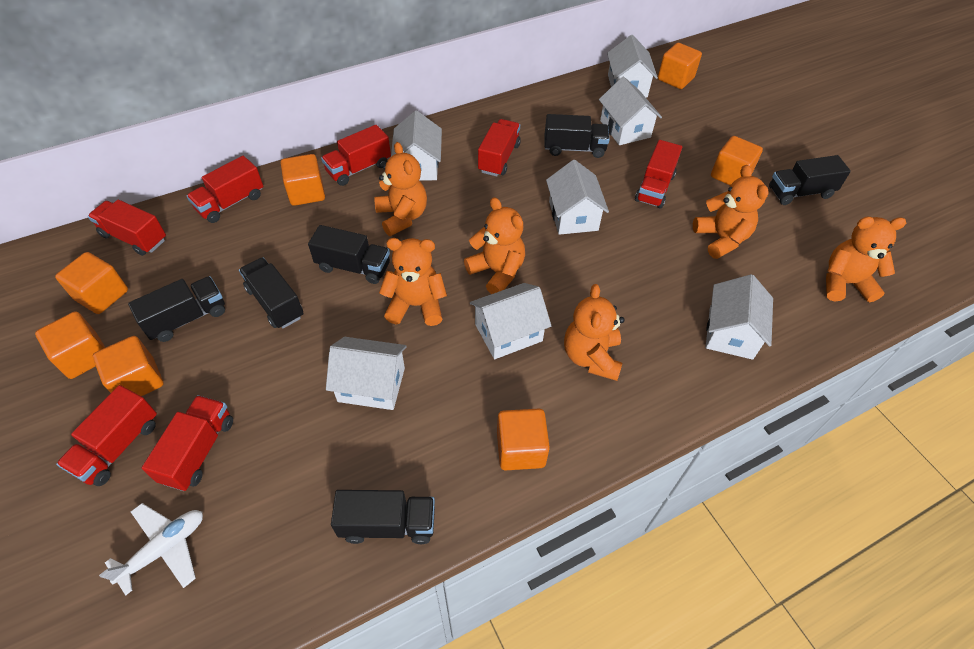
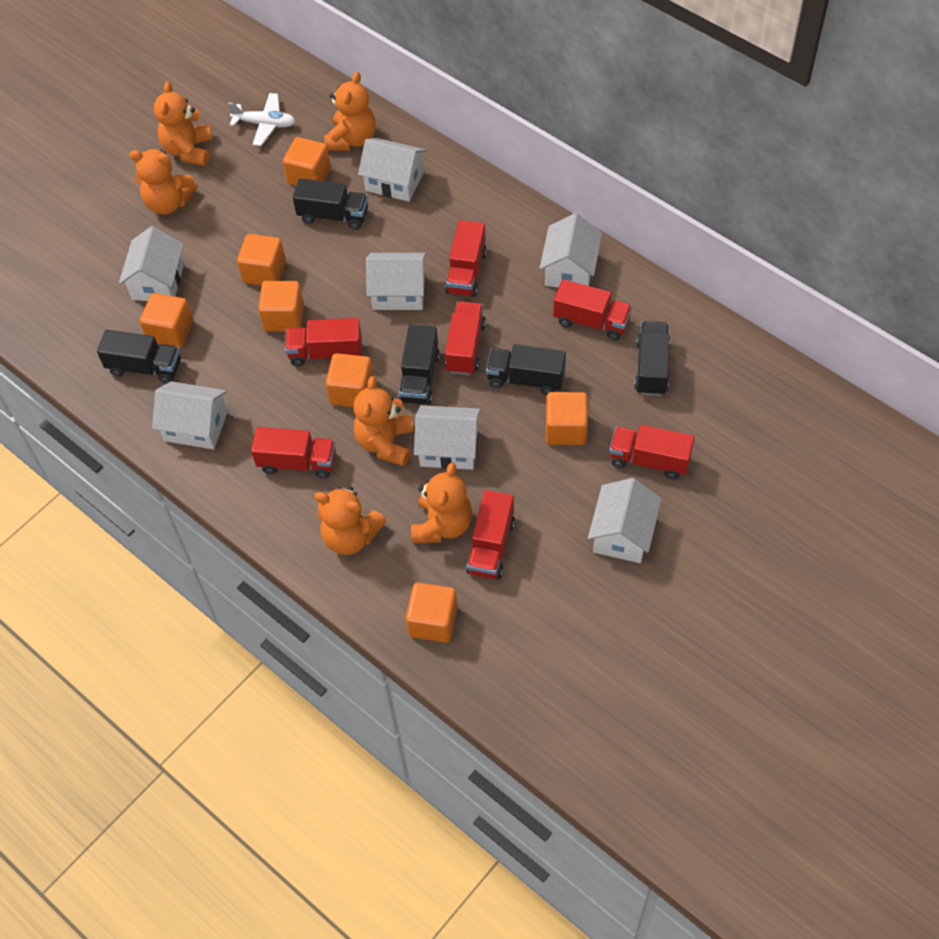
black truck: [128,276,225,342] [239,257,304,328] [308,225,390,284] [331,490,435,544] [545,114,610,158] [769,155,851,205] = 6 -> [97,330,181,384] [293,178,368,230] [398,324,440,405] [486,344,566,395] [634,321,670,396] = 5

